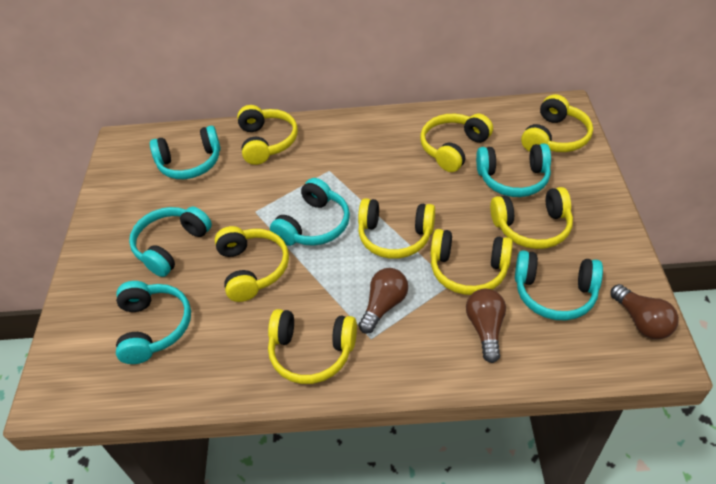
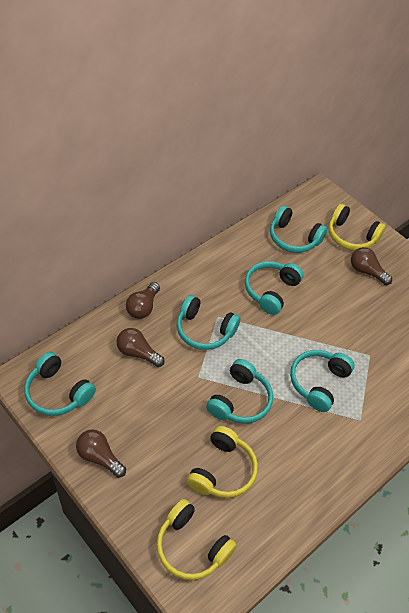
brown light bulb: [358,268,408,334] [466,289,506,363] [610,284,679,339] = 3 -> [76,430,126,478] [117,328,165,367] [126,282,160,319] [351,247,392,285] = 4
yellow headphones: [215,226,289,302] [237,105,298,165] [268,309,357,384] [358,198,435,259] [420,114,493,172] [430,229,513,295] [490,187,573,249] [521,94,593,152] = 8 -> [156,499,237,580] [187,426,258,498] [328,204,386,251] = 3

